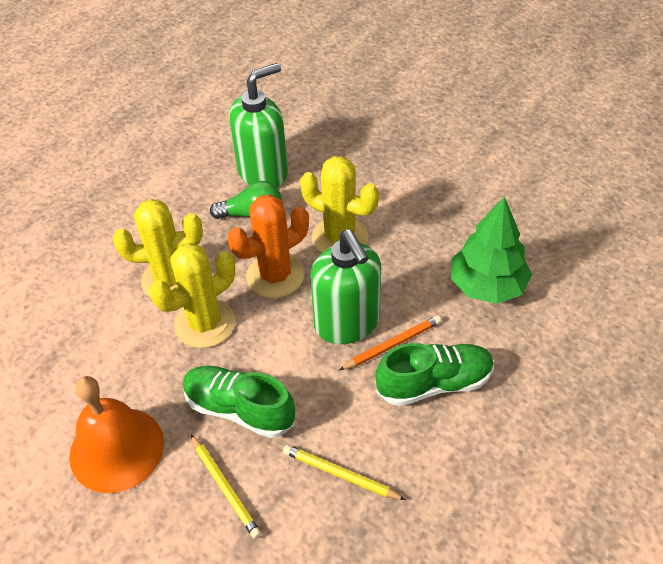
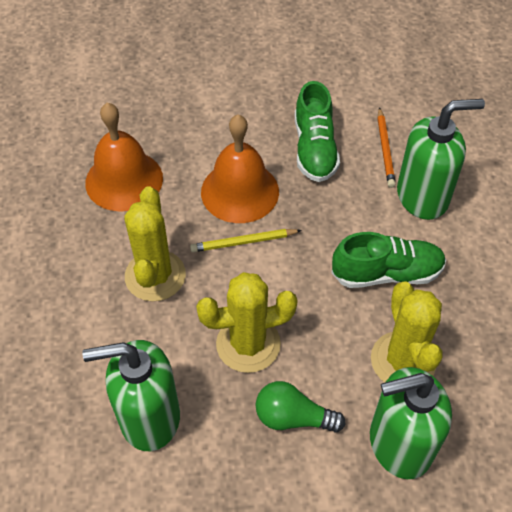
green soap dispenser: [229,63,288,187] [310,229,381,344] = 2 -> [82,340,180,451] [370,367,452,479] [397,99,485,220] = 3
green tree: [451,197,532,304] = 1 -> none = 0
orange bell: [69,376,164,493] = 1 -> [85,103,163,212] [201,115,279,223] = 2
orange cactus: [228,194,309,298] = 1 -> none = 0
yellow pencil: [191,435,262,539] [283,445,406,500] = 2 -> [190,229,302,252] = 1

